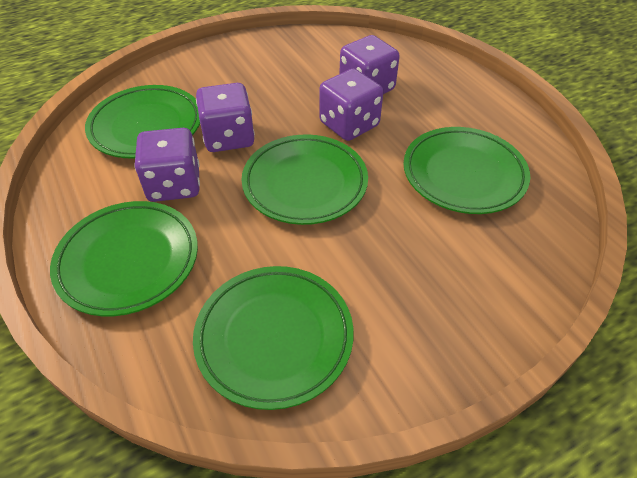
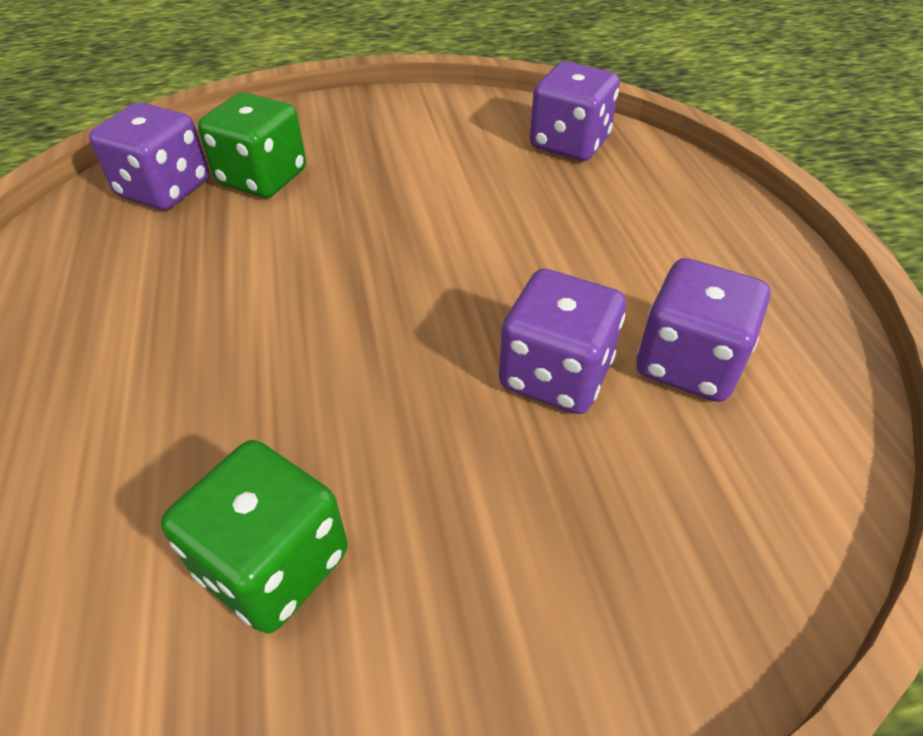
green dice: none = 0 -> [161,440,348,634] [198,92,306,198] = 2
green plate: [50,201,198,316] [85,85,200,159] [193,266,354,410] [241,134,368,225] [403,127,530,214] = 5 -> none = 0

